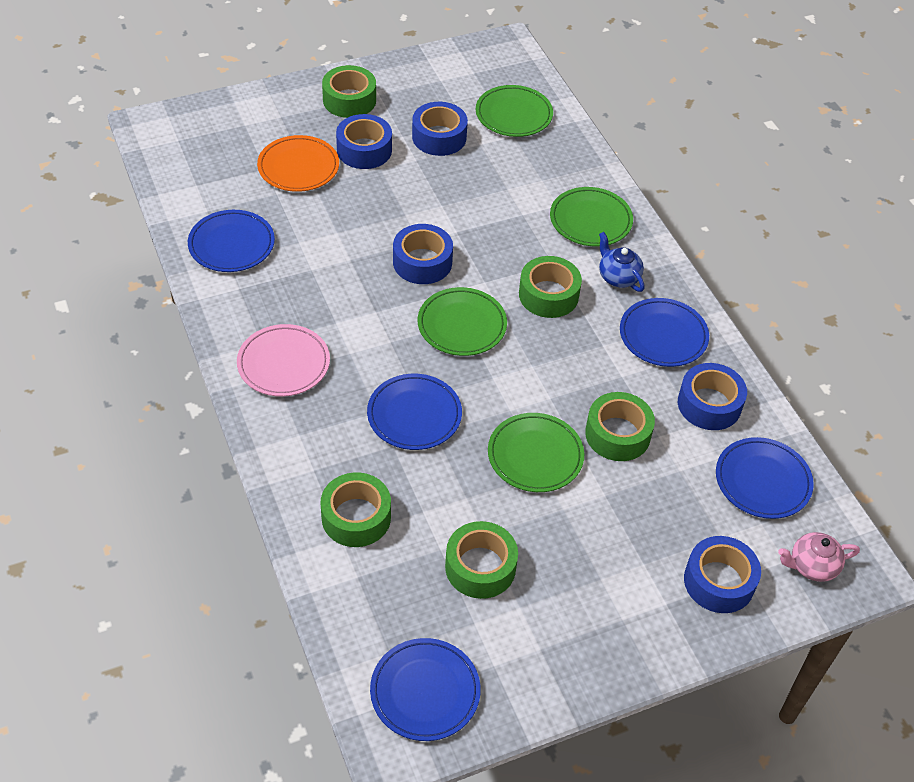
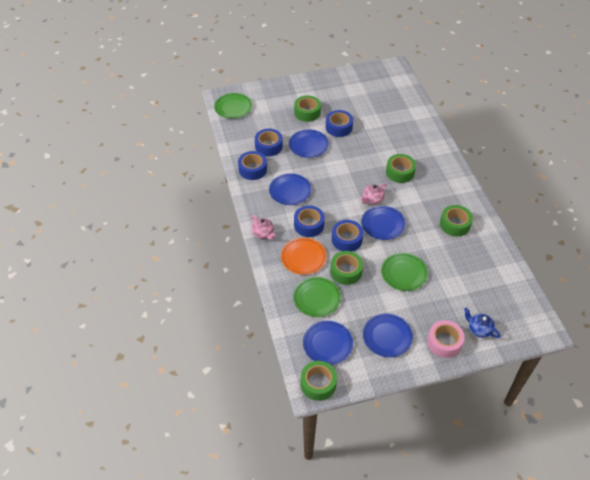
green plate: [418,287,507,356] [476,85,553,137] [488,413,584,492] [550,187,633,247] = 4 -> [214,93,252,119] [293,277,341,317] [381,253,428,291] = 3
pink plate: [237,324,330,397] = 1 -> none = 0
pink tape: none = 0 -> [427,320,465,358] = 1
pink teapot: [778,532,860,582] = 1 -> [251,215,275,240] [360,183,387,204] = 2

